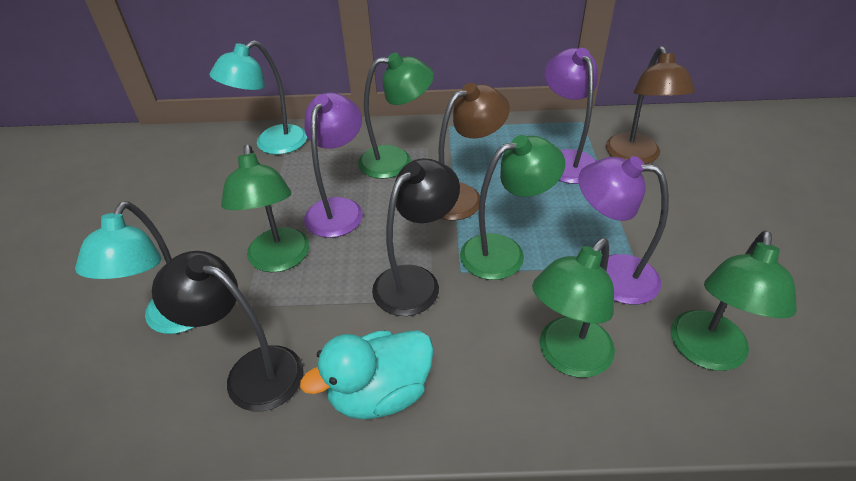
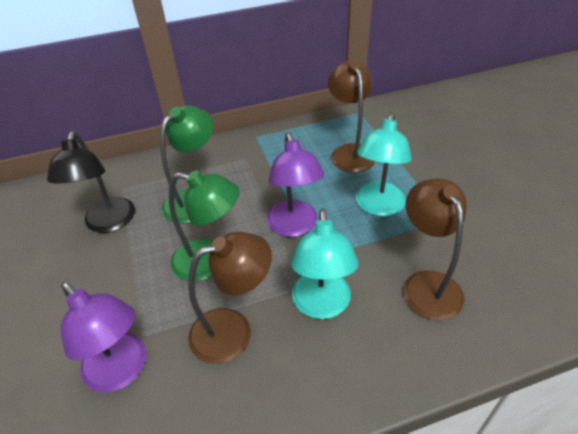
black lamp: [152,251,304,411] [372,158,460,316] = 2 -> [47,131,135,233] = 1
brown lamp: [438,83,510,221] [606,46,695,164] = 2 -> [188,232,272,364] [328,60,376,173] [403,178,467,320] = 3
green lamp: [221,144,310,272] [358,53,434,179] [460,135,565,280] [532,238,615,378] [671,231,797,371] = 5 -> [160,105,214,224] [169,170,240,282] = 2
purple lamp: [304,93,363,238] [544,48,598,184] [578,156,669,305] = 3 -> [61,282,146,393] [267,132,325,237] = 2
turquoise duck: [300,330,434,420] = 1 -> none = 0

